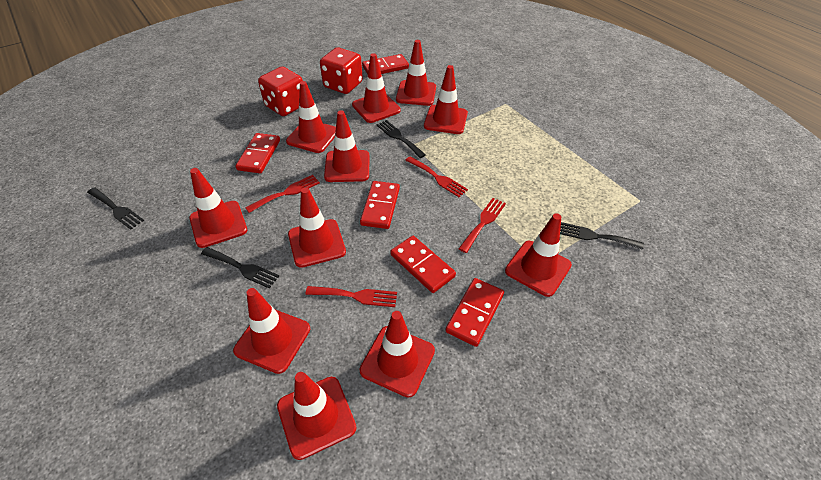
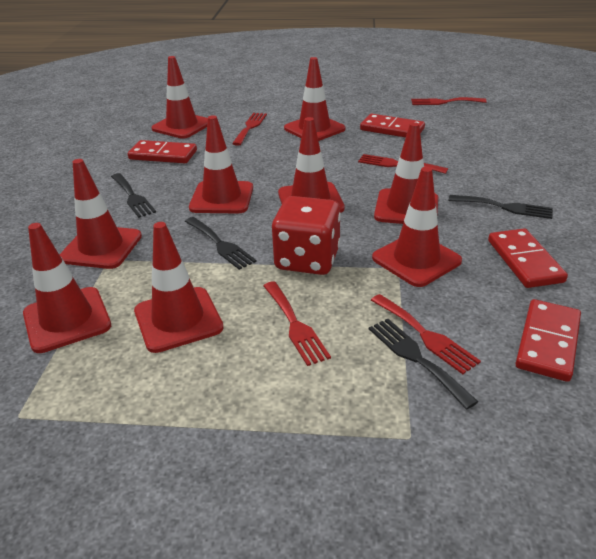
red dice: [258,67,303,116] [320,47,363,94] = 2 -> [272,196,341,275] = 1
red domino: [236,133,280,173] [360,181,400,229] [362,54,409,74] [390,236,456,293] [445,278,504,347] = 5 -> [128,140,197,163] [360,114,425,138] [488,228,568,288] [515,299,581,382] = 4
red fork: [245,175,320,213] [305,286,397,307] [405,156,468,197] [459,198,506,253] = 4 -> [232,113,267,146] [263,281,331,366] [358,154,448,174] [371,294,481,374] [411,97,487,105] = 5
red traffic cone: [190,168,247,248] [233,288,310,374] [277,372,356,460] [286,81,336,153] [288,187,346,268] [324,110,369,182] [352,53,401,123] [360,311,435,398] [396,40,436,106] [424,65,468,134] [505,213,572,297] = 11 -> [23,223,111,353] [59,159,142,269] [134,222,224,353] [151,56,208,139] [189,115,253,213] [278,117,345,213] [284,57,346,141] [372,167,462,287] [374,122,438,224] = 9

